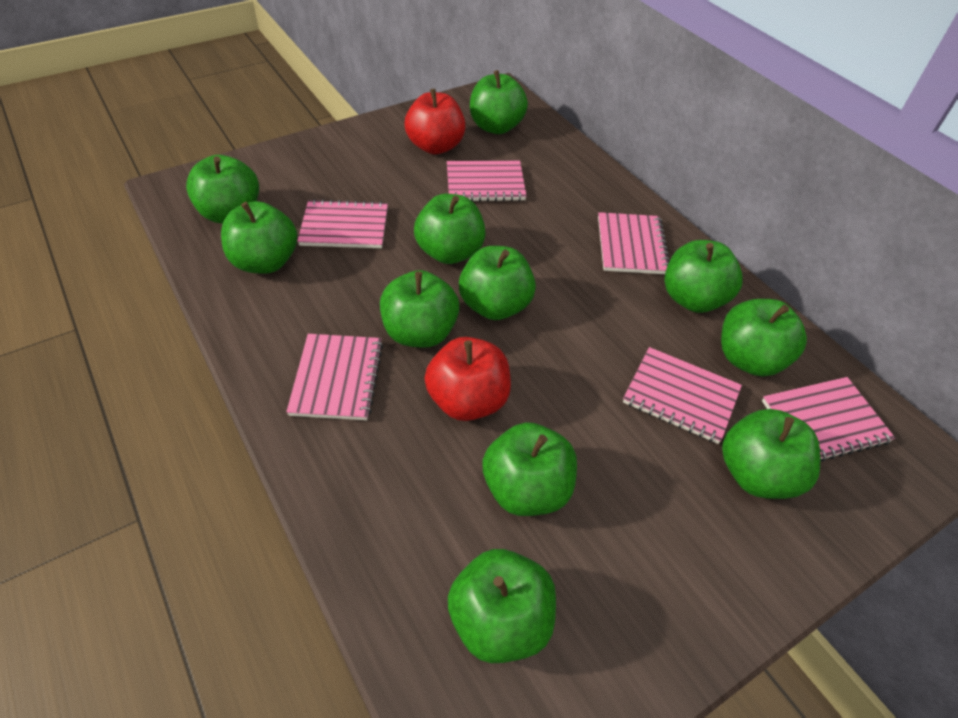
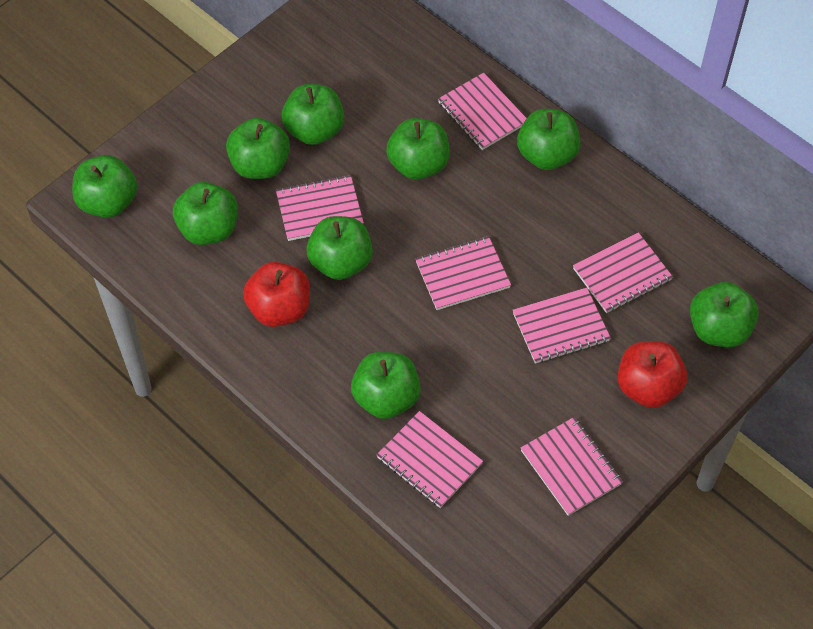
green apple: [186,155,259,224] [221,201,297,274] [380,270,460,348] [414,194,486,264] [448,549,556,663] [459,246,536,320] [470,70,528,134] [483,422,577,516] [665,240,743,313] [721,299,807,377] [722,409,820,499] = 11 -> [72,155,137,218] [173,182,238,245] [226,118,290,179] [282,84,344,145] [306,216,373,280] [351,352,421,419] [386,118,450,180] [517,109,581,170] [690,282,759,347] = 9
pink notebook: [286,334,383,420] [297,199,388,248] [447,161,527,202] [598,212,670,274] [623,347,742,444] [762,377,895,462] = 6 -> [276,175,364,241] [377,411,483,508] [415,236,511,310] [438,73,527,150] [513,287,611,364] [521,417,623,516] [573,232,673,313] = 7

